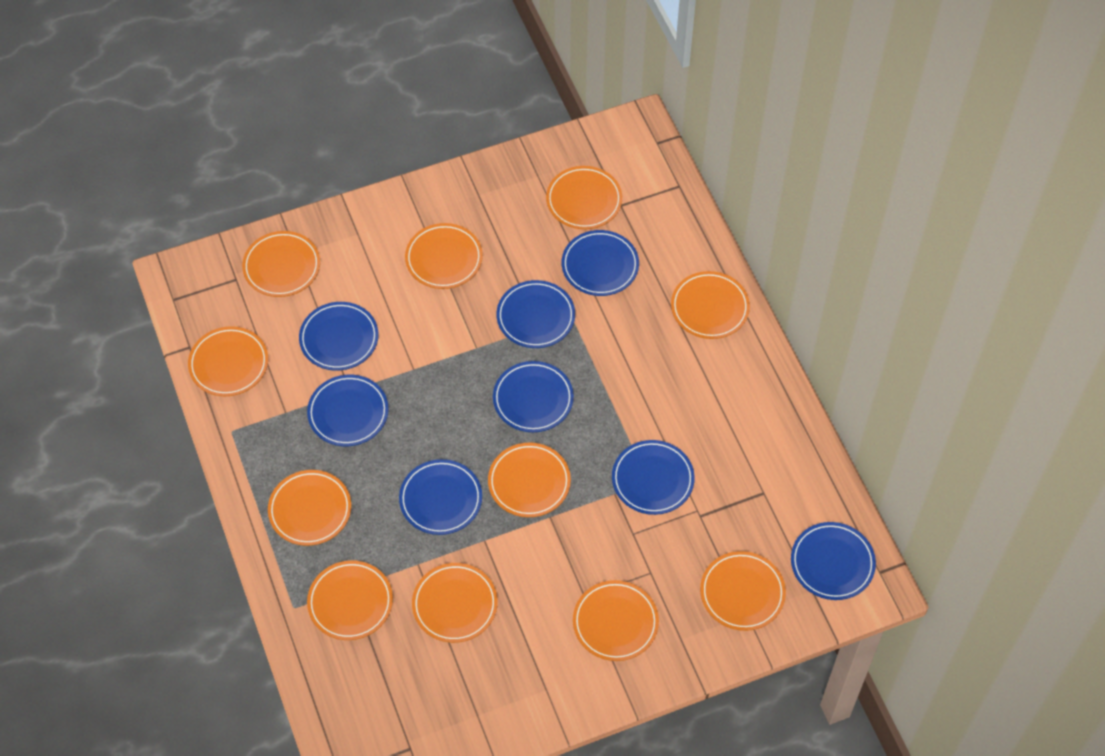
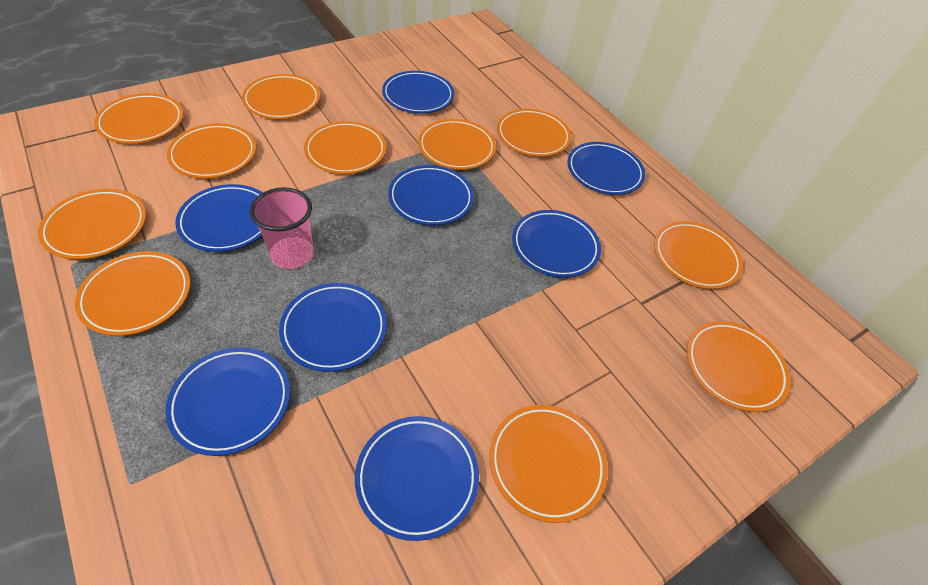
pink cup: none = 0 -> [250,187,314,269] = 1

